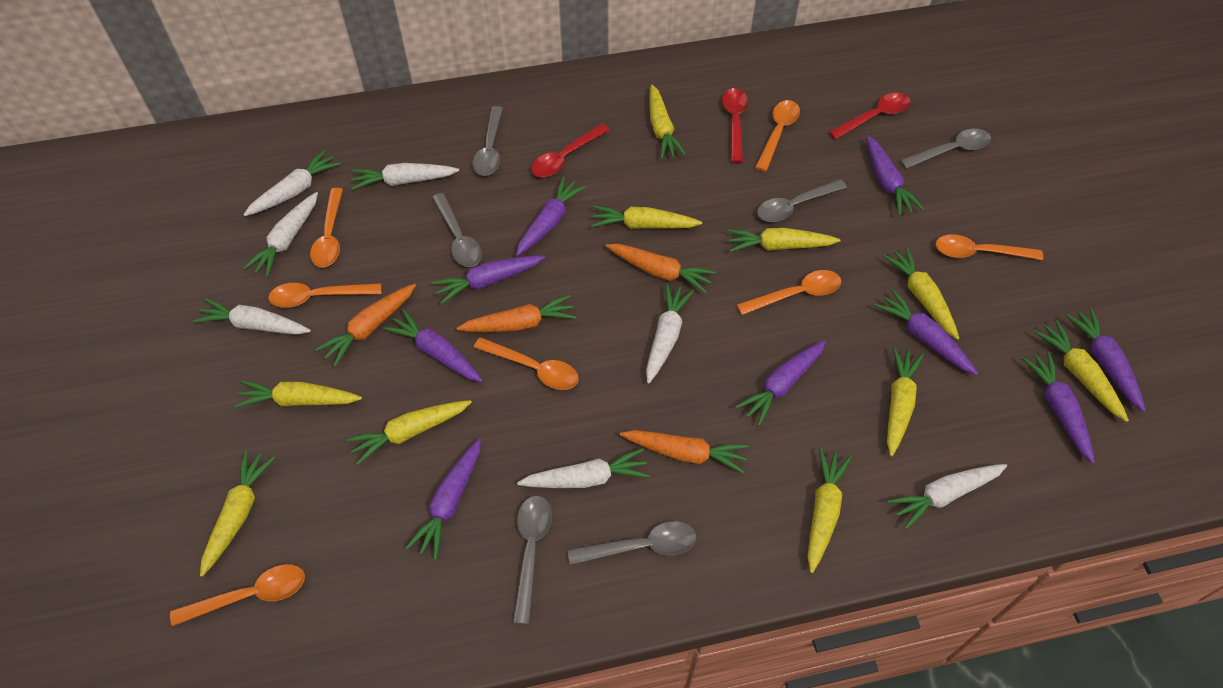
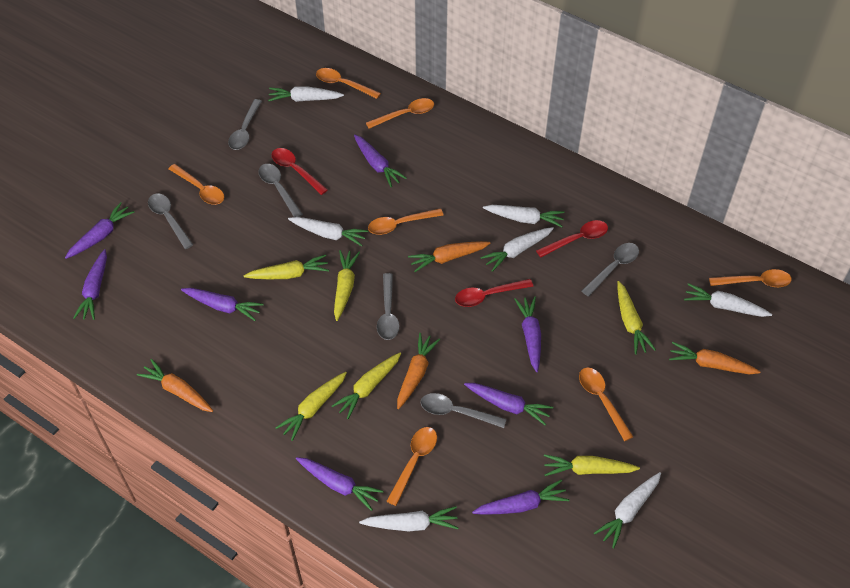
purple carrot: [383,309,483,382] [406,439,481,560] [432,256,545,304] [516,176,586,256] [735,340,826,426] [866,135,924,216] [874,289,978,375] [1022,352,1095,464] [1065,308,1146,412] = 9 -> [65,202,135,259] [73,249,107,320] [181,288,264,321] [296,457,383,511] [354,135,407,187] [464,383,553,426] [472,479,569,515] [514,297,541,372] = 8
yellow carrot: [200,450,275,577] [234,380,362,408] [346,400,472,465] [591,206,702,229] [649,84,686,159] [727,228,841,252] [807,448,852,573] [883,246,959,340] [887,347,924,456] [1034,320,1129,422] = 10 -> [244,254,329,279] [275,372,347,441] [332,353,401,419] [334,250,360,321] [544,454,640,476] [618,281,656,355] = 6

